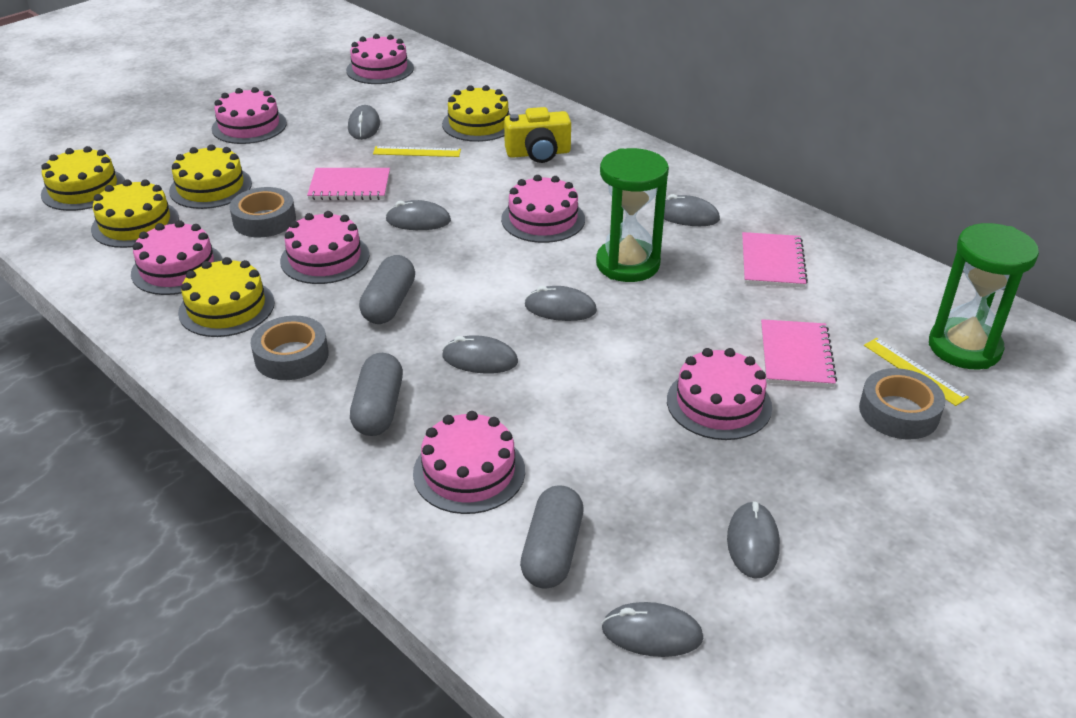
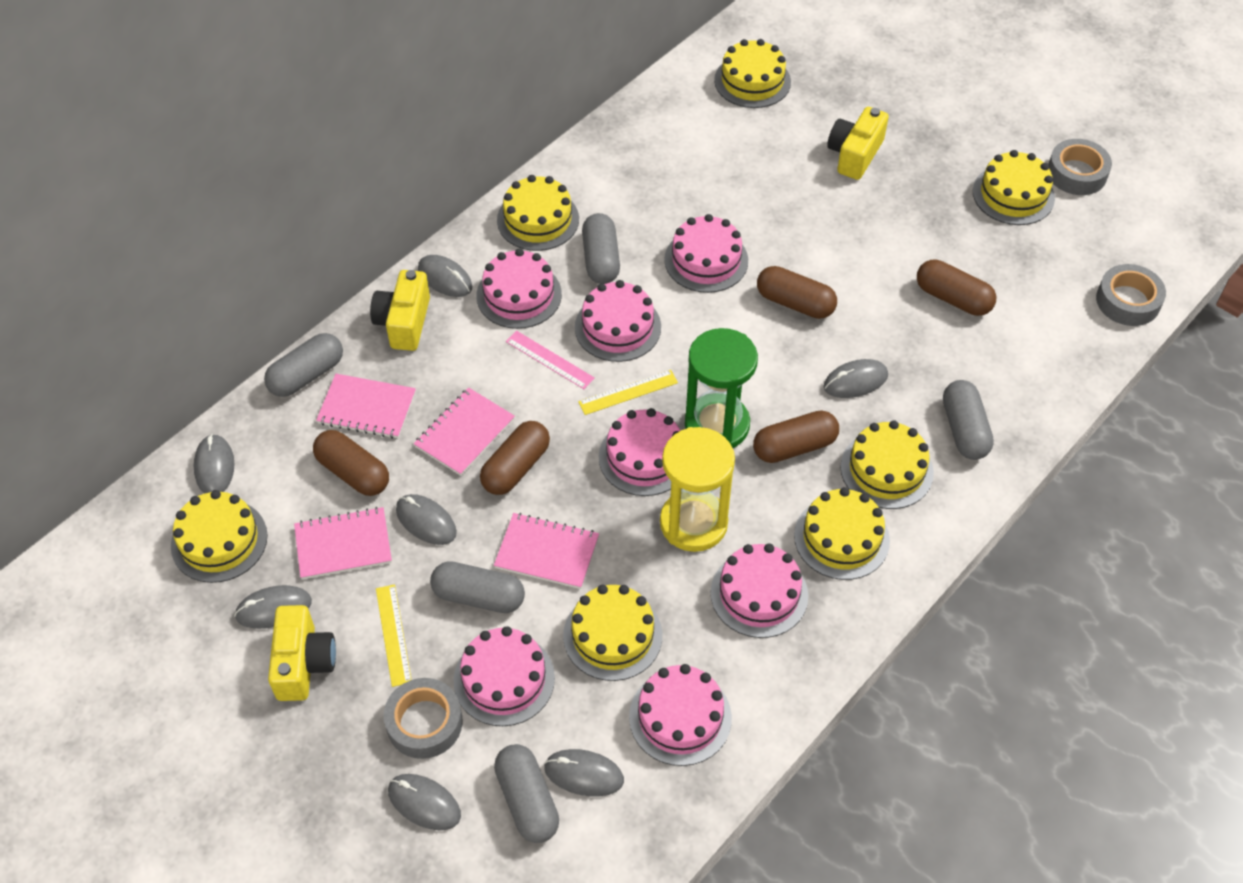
brown capsule: none = 0 -> [313,430,389,496] [480,421,550,495] [753,410,839,463] [757,266,837,319] [917,260,996,316] = 5
green hourglass: [596,148,669,282] [929,223,1039,369] = 2 -> [685,328,758,448] = 1
grey capsule: [350,353,403,436] [359,255,415,324] [520,486,583,589] = 3 -> [264,333,343,397] [430,561,525,613] [494,744,559,843] [582,213,620,284] [943,380,994,460] = 5
pink notebook: [307,168,390,200] [742,232,808,288] [761,319,837,387] = 3 -> [294,507,392,580] [316,374,416,439] [414,387,515,476] [494,513,599,589] = 4
pink ruler: none = 0 -> [506,331,595,389] = 1
yellow cake: [41,146,125,211] [91,179,179,248] [169,144,252,209] [178,257,275,337] [442,85,511,142] = 5 -> [171,490,268,583] [497,175,579,251] [563,585,662,681] [714,39,791,108] [794,487,890,580] [840,420,934,509] [973,150,1055,225] = 7
yellow camera: [504,107,571,163] = 1 -> [268,605,336,701] [370,270,430,351] [827,107,889,180] = 3
yellow hourglass: none = 0 -> [660,427,735,552] = 1

